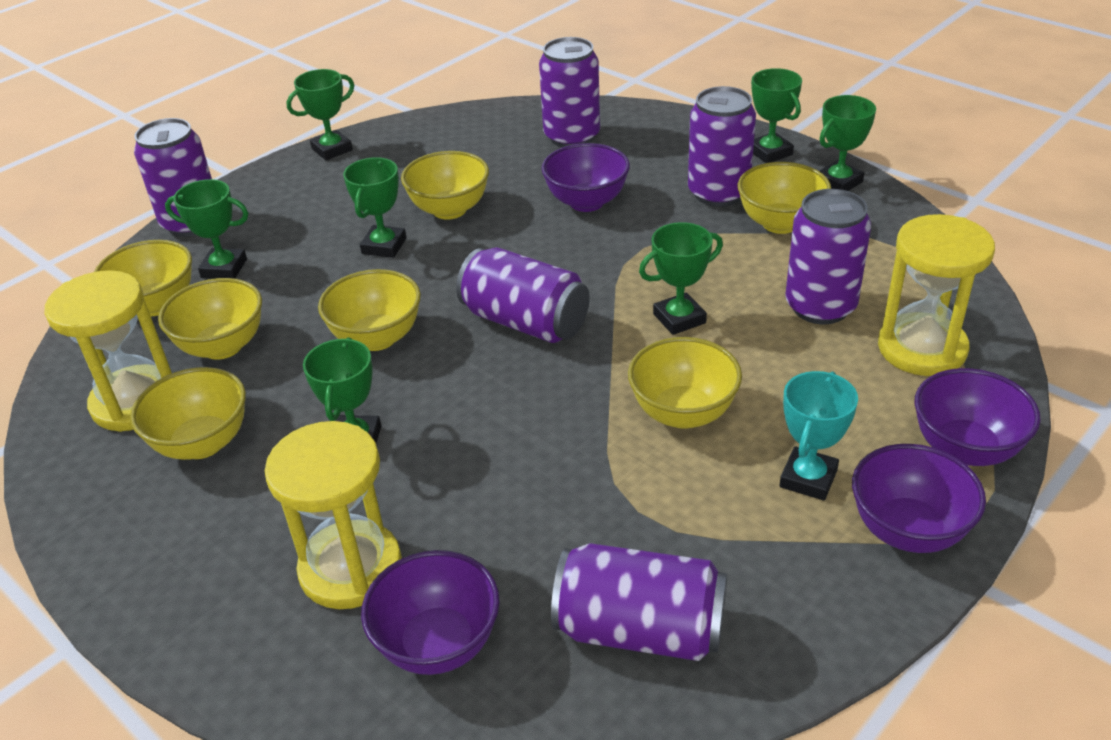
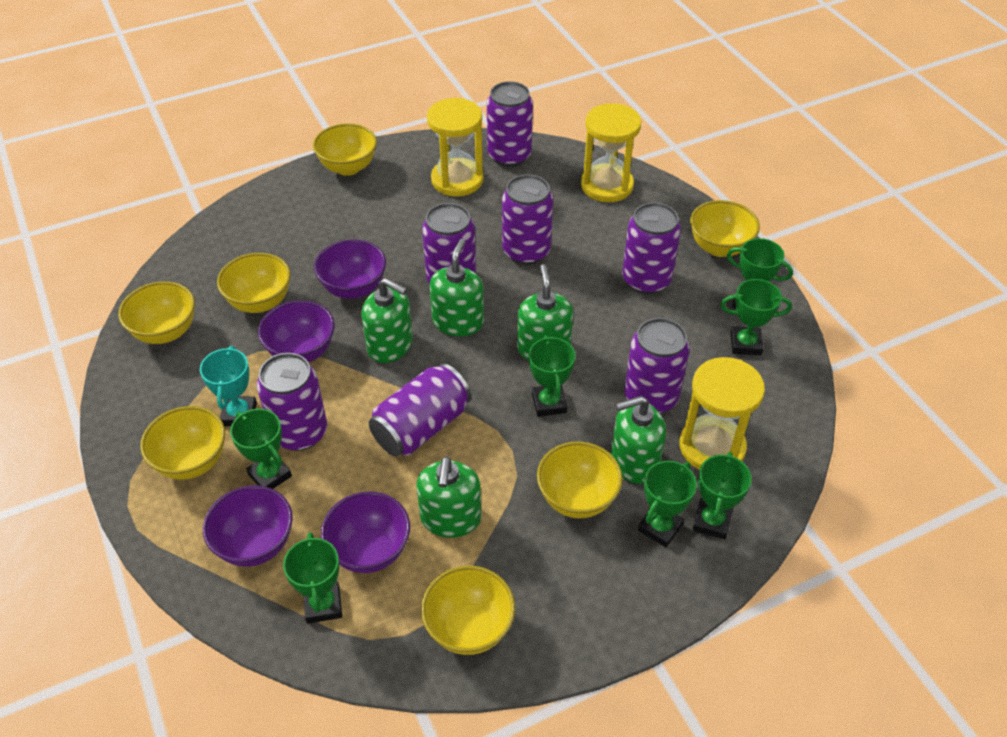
green soap dispenser: none = 0 -> [361,278,413,363] [417,456,481,538] [429,239,484,336] [517,264,573,360] [611,396,666,484] = 5
purple can: [134,118,212,237] [456,247,590,343] [539,37,600,147] [551,543,727,661] [688,86,756,207] [785,189,871,324] = 6 -> [257,353,327,451] [369,363,471,456] [422,203,476,284] [487,81,533,167] [502,174,553,265] [622,202,681,294] [624,318,690,414] = 7

